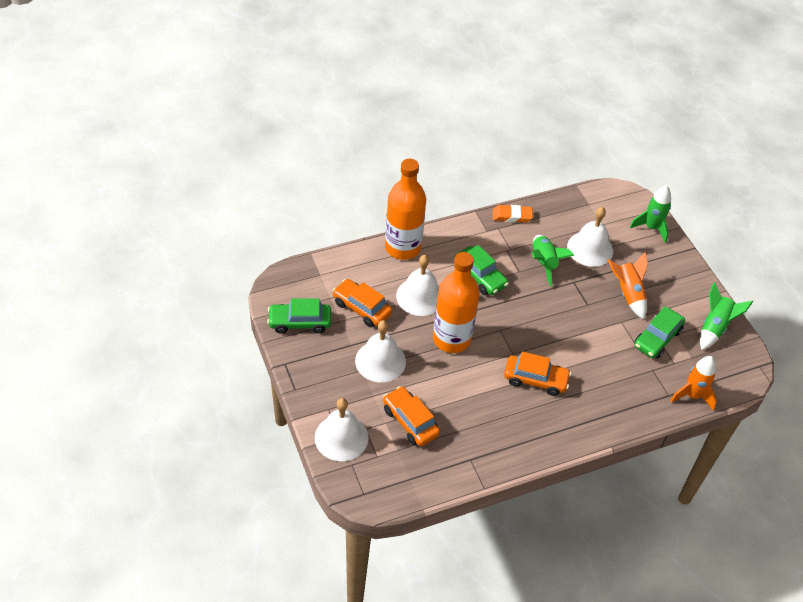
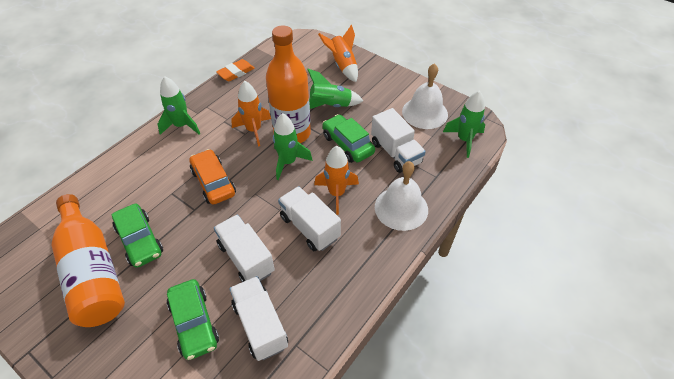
green rocket: [532,235,574,287] [630,186,671,243] [700,282,753,350] = 3 -> [158,76,200,135] [273,113,313,180] [307,69,363,109] [443,91,485,158] = 4
orange car: [332,279,392,327] [383,386,440,446] [504,351,571,396] = 3 -> [189,149,236,205] = 1
orange rocket: [608,252,648,320] [670,356,717,411] = 2 -> [231,81,271,147] [314,146,359,215] [318,25,358,82] = 3
white bell: [315,398,369,461] [355,320,406,382] [396,255,439,316] [567,207,613,267] = 4 -> [375,161,428,231] [402,63,448,129] = 2
white truck: none = 0 -> [214,215,275,282] [229,276,288,361] [278,186,341,251] [371,108,426,173] = 4

